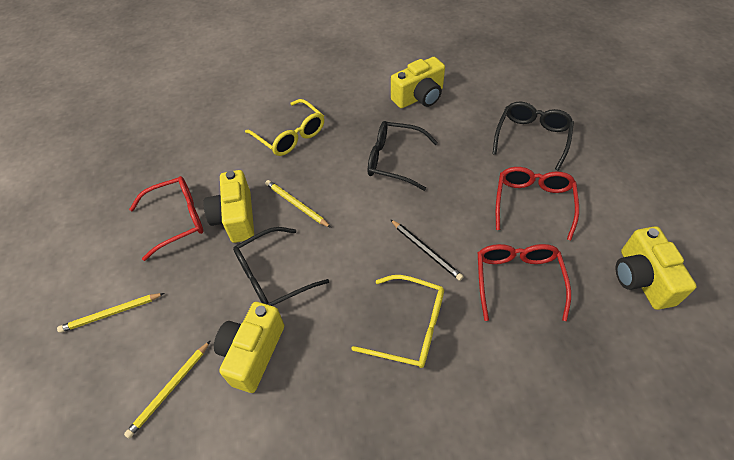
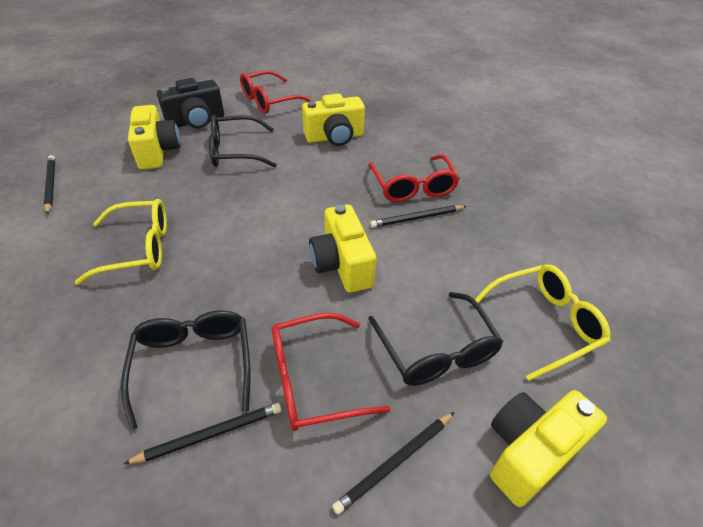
black camera: none = 0 -> [157,78,224,129] = 1
black pencil: [390,219,464,281] = 1 -> [44,155,55,215] [123,403,281,464] [332,412,455,515] [370,205,467,228] = 4
yellow pencil: [57,293,164,333] [124,340,211,439] [265,180,331,228] = 3 -> none = 0

